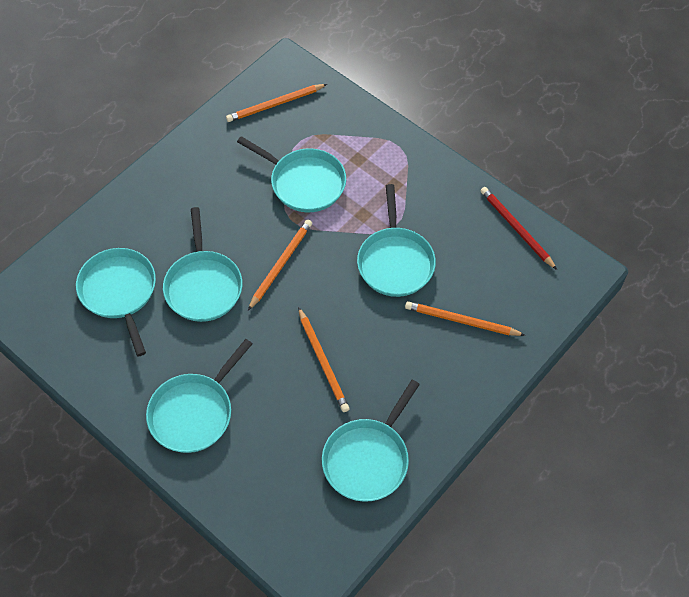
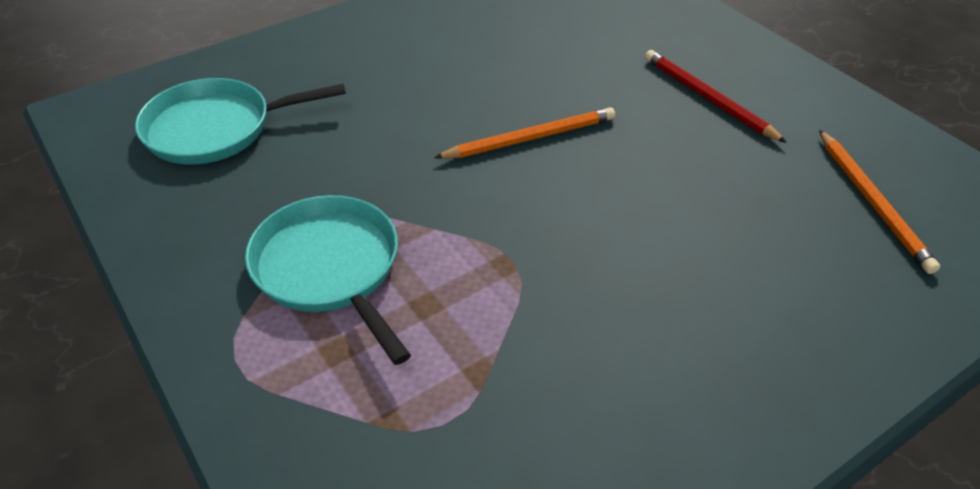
orange pencil: [226,84,327,122] [248,220,312,310] [298,307,350,412] [405,301,525,336] = 4 -> [434,107,615,159] [819,130,940,274] = 2
turquoise pan: [76,248,156,356] [146,339,252,453] [163,207,242,322] [237,136,346,212] [322,380,420,502] [357,184,436,297] = 6 -> [135,78,346,165] [245,195,411,365] = 2

